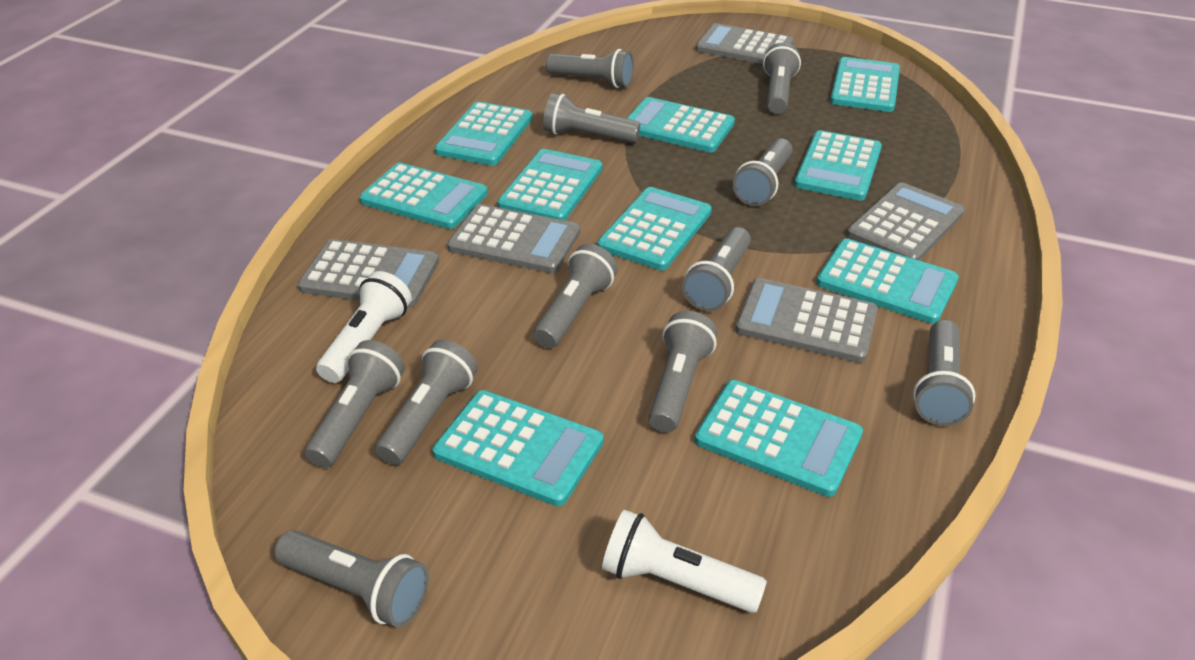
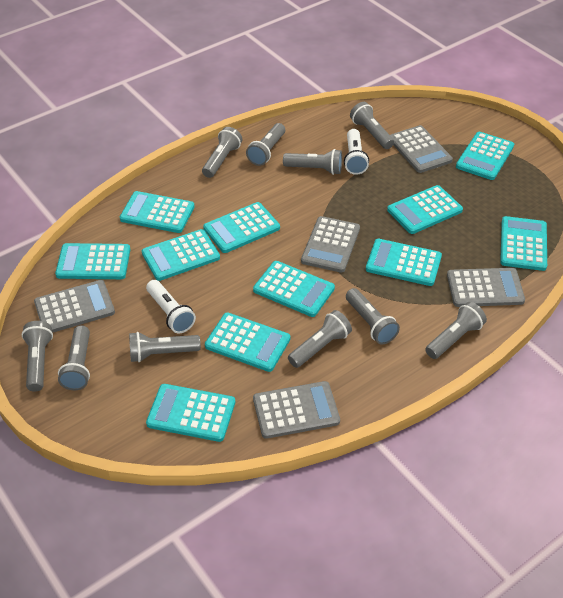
grey flashlight: [274,530,429,627] [305,340,405,468] [375,340,478,465] [533,244,618,348] [543,93,640,143] [546,49,634,88] [648,311,717,433] [682,227,751,311] [733,138,793,206] [763,43,801,114] [913,320,976,426] = 11 -> [22,321,53,392] [58,325,90,390] [129,332,201,362] [202,127,242,178] [246,123,285,166] [283,149,342,175] [288,310,352,368] [346,288,400,345] [350,102,394,149] [425,302,487,359] = 10
turquoise calculator: [360,163,488,229] [433,390,604,506] [435,102,533,166] [497,149,602,221] [597,187,712,270] [626,97,735,152] [695,380,863,497] [794,130,882,201] [816,239,959,324] [830,57,900,112] = 10 -> [55,243,130,279] [120,191,195,233] [142,229,220,281] [146,384,235,442] [203,202,280,253] [205,312,290,372] [253,261,335,317] [366,239,442,286] [387,185,463,234] [456,132,514,180] [500,216,547,271] = 11

